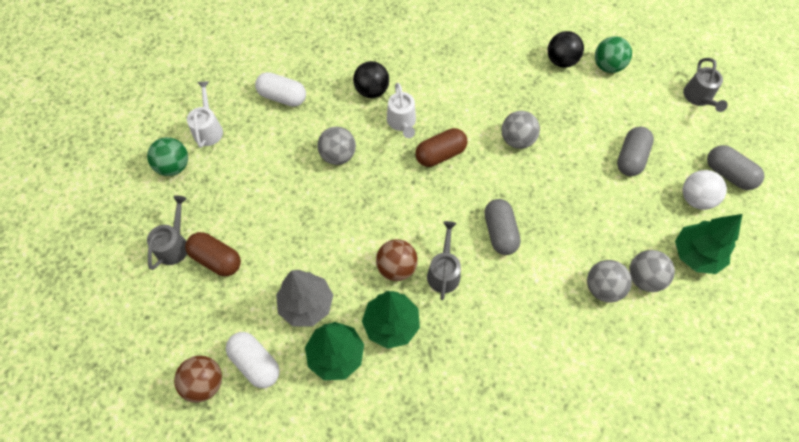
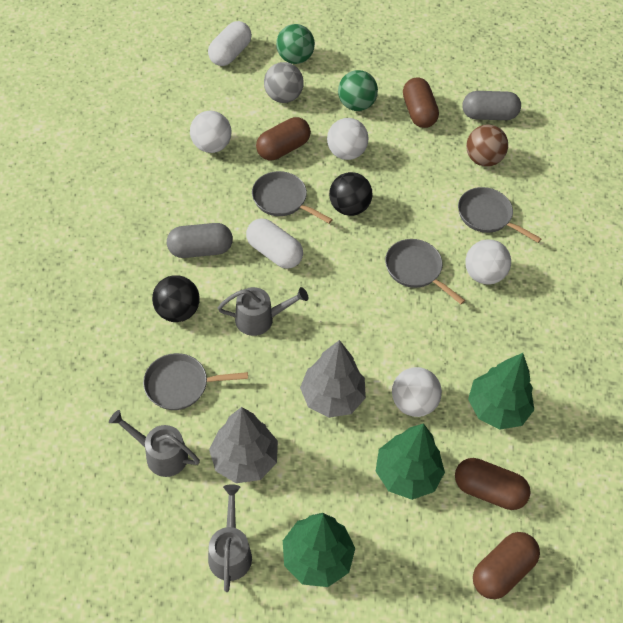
brown ball: [174,356,222,403] [376,239,418,281] = 2 -> [466,124,508,167] = 1
brown capsule: [185,232,241,276] [415,128,468,167] = 2 -> [256,117,311,160] [403,78,439,128] [455,458,531,510] [473,532,540,599] = 4
grey ball: [317,127,356,165] [502,111,540,149] [587,260,632,302] [629,250,675,292] = 4 -> [264,62,304,103] = 1
grey capsule: [484,199,521,255] [617,127,654,176] [707,145,765,190] = 3 -> [167,223,233,258] [462,91,521,120] = 2
grey pan: none = 0 -> [143,353,248,410] [252,171,333,224] [385,239,465,304] [458,187,542,243] = 4
grey tree: [276,270,333,326] = 1 -> [209,407,278,483] [300,340,366,418] = 2
white ball: [683,170,727,210] = 1 -> [190,111,232,153] [327,118,369,160] [392,367,442,417] [465,239,511,285] = 4
white watering can: [187,82,223,148] [387,83,416,138] = 2 -> none = 0

